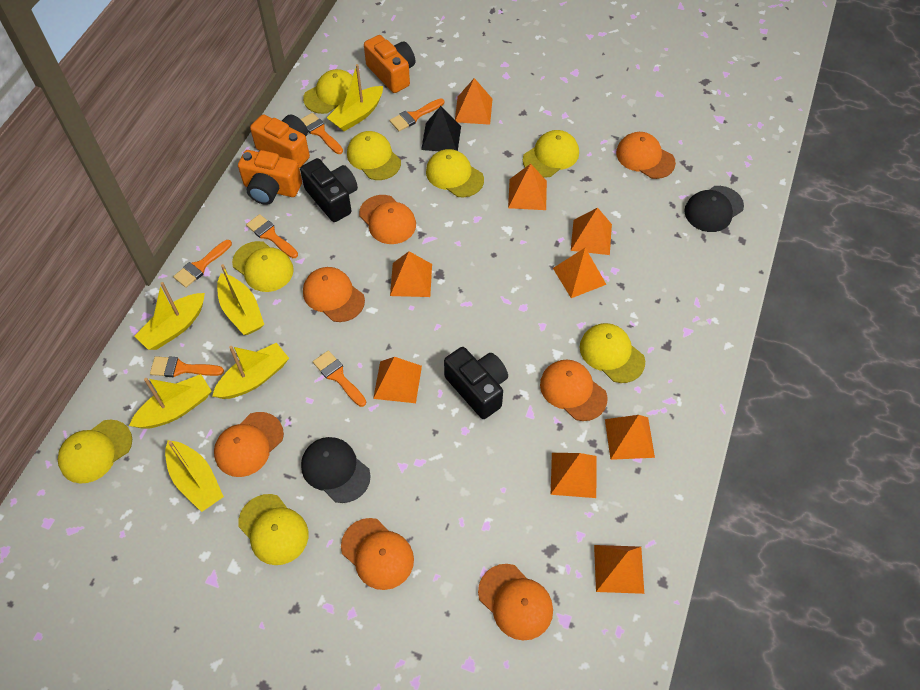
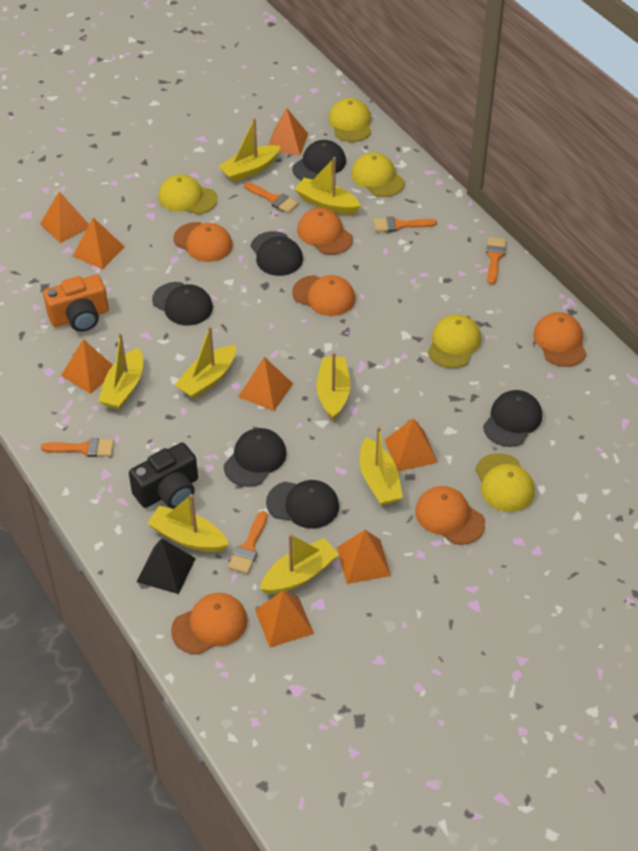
black camera: [300,158,358,222] [444,347,508,419] = 2 -> [129,442,198,509] = 1
black cap: [301,437,371,503] [684,186,744,232] = 2 -> [152,282,213,326] [224,428,287,487] [251,231,303,276] [266,480,339,529] [292,140,346,180] [483,390,542,447] = 6
orange brush: [150,356,224,377] [173,240,232,288] [246,214,298,258] [301,113,343,154] [313,350,366,407] [389,98,444,131] = 6 -> [41,438,114,457] [228,511,268,574] [244,182,299,213] [373,216,437,232] [486,237,506,285] = 5
orange camera: [238,150,302,205] [250,114,310,168] [364,35,415,93] = 3 -> [43,275,109,332] = 1
orange cap: [214,412,284,477] [303,267,365,322] [341,518,414,590] [359,195,416,244] [478,564,553,641] [540,359,608,421] [616,132,676,179] = 7 -> [171,593,247,655] [173,222,233,262] [292,275,355,316] [297,208,353,255] [415,486,485,545] [533,312,586,367] = 6
orange pyramid: [373,357,422,403] [390,251,432,297] [455,78,492,125] [508,164,547,210] [551,453,597,498] [553,248,607,298] [571,207,612,255] [594,545,644,594] [605,415,655,460] = 9 -> [40,191,89,243] [61,339,113,394] [73,218,125,269] [238,357,293,411] [255,591,314,647] [269,108,308,156] [337,530,391,584] [385,418,438,471] = 8
yellow boat: [129,374,212,429] [134,282,205,350] [165,440,224,512] [212,343,289,399] [217,264,264,335] [327,64,383,131] = 6 -> [98,333,143,410] [147,494,229,552] [175,326,236,399] [218,118,281,182] [260,534,339,594] [294,157,361,214] [317,352,350,420] [360,426,403,505] = 8
yellow cap: [58,420,132,484] [232,241,294,292] [238,494,308,565] [303,69,353,114] [347,131,401,180] [426,149,484,197] [523,130,579,178] [580,323,645,383] = 8 -> [158,174,218,214] [329,98,371,142] [351,152,405,197] [428,314,481,368] [475,453,535,512] = 5

